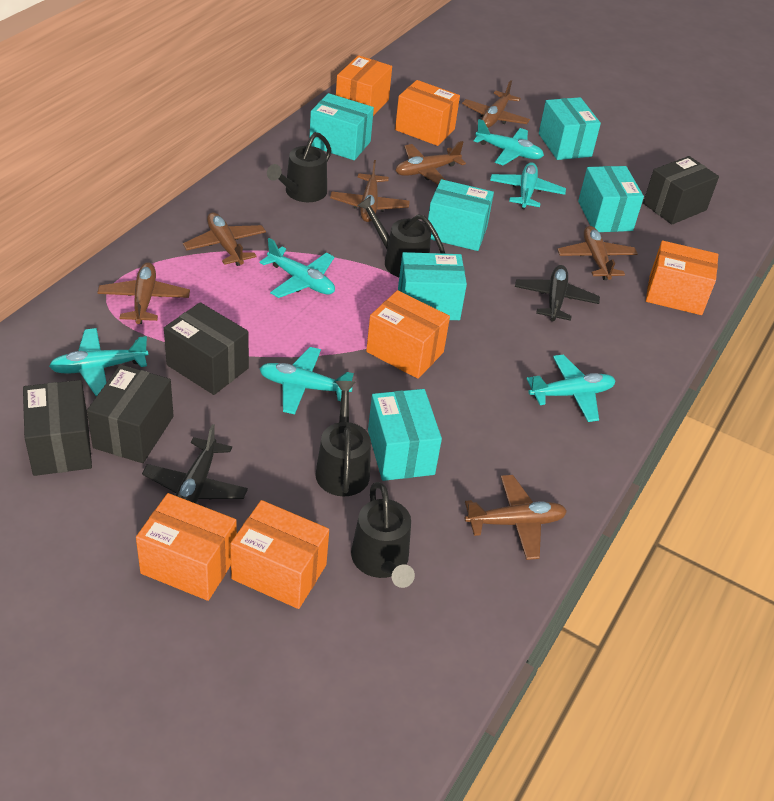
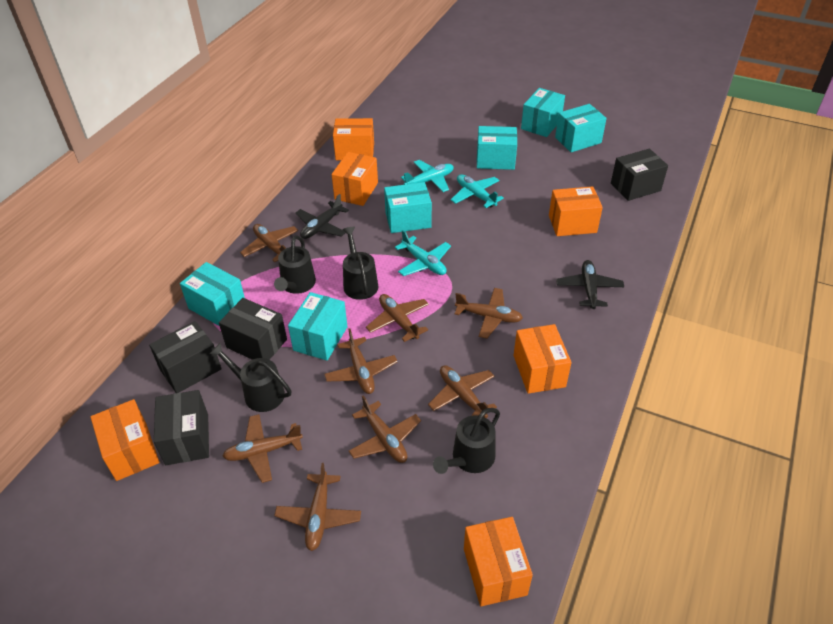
brown plane: [97,262,190,324] [183,212,266,266] [330,160,410,222] [396,141,466,184] [462,80,530,128] [465,475,567,560] [557,226,638,280] = 7 -> [223,414,303,483] [240,224,298,262] [274,463,361,551] [324,329,397,394] [349,395,421,463] [366,294,429,342] [428,365,497,418] [455,288,523,339] = 8
turquoise plane: [49,328,149,396] [259,238,335,298] [259,347,354,415] [474,119,544,165] [490,162,566,209] [527,354,615,422] = 6 -> [395,230,451,276] [401,160,454,192] [451,174,504,208] = 3

